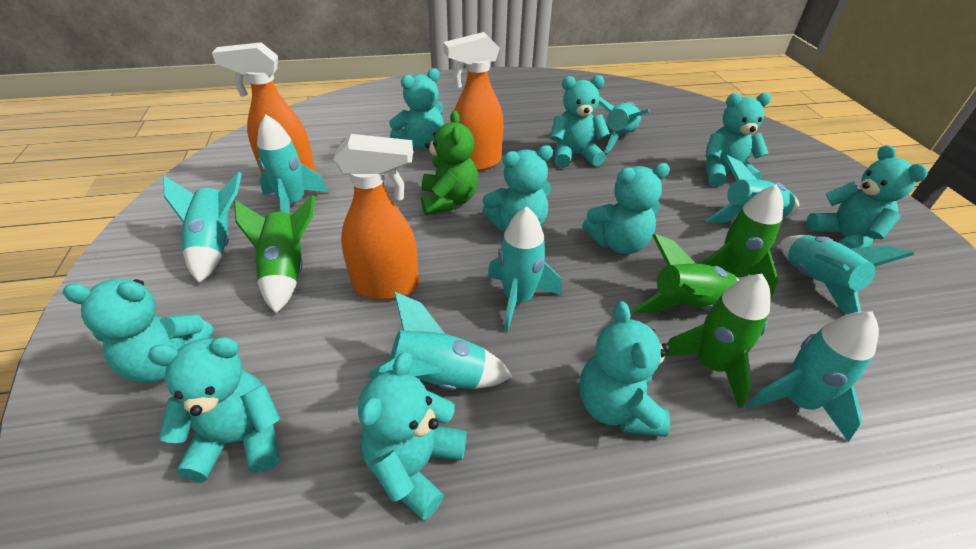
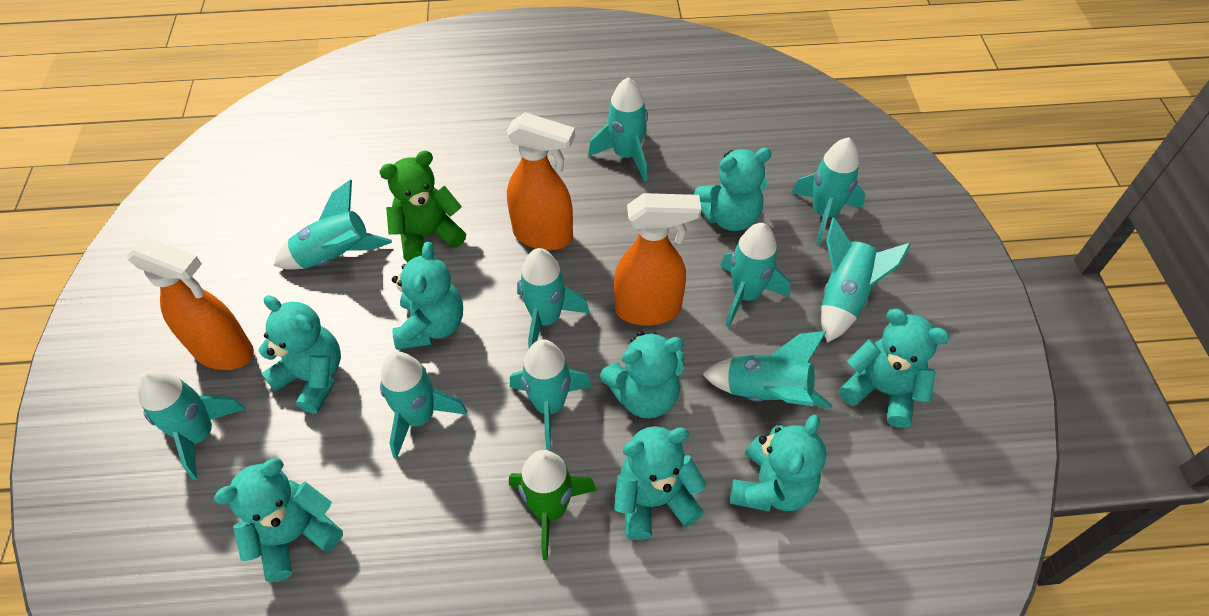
green rocket: [234,195,315,313] [632,234,739,313] [665,274,770,408] [701,184,783,299] = 4 -> [509,450,597,560] = 1
turquoise rocket: [164,172,242,283] [257,115,328,214] [368,292,512,390] [487,207,561,333] [599,97,650,153] [706,155,800,223] [747,311,879,442] [780,235,914,314] = 8 -> [137,370,246,480] [273,180,392,270] [380,352,467,459] [510,339,592,450] [517,248,590,348] [588,77,648,181] [702,331,832,408] [720,223,790,327] [792,137,865,245] [821,218,911,343] = 10
turquoise teddy bear: [63,279,214,383] [147,337,280,482] [358,352,467,520] [389,68,444,150] [482,145,553,231] [550,75,610,168] [579,301,670,437] [582,163,670,254] [706,93,771,187] [806,145,928,248] = 10 -> [214,458,343,582] [258,295,341,414] [392,242,463,350] [600,331,684,419] [614,426,707,540] [694,148,772,231] [730,415,826,511] [839,309,950,428] = 8

